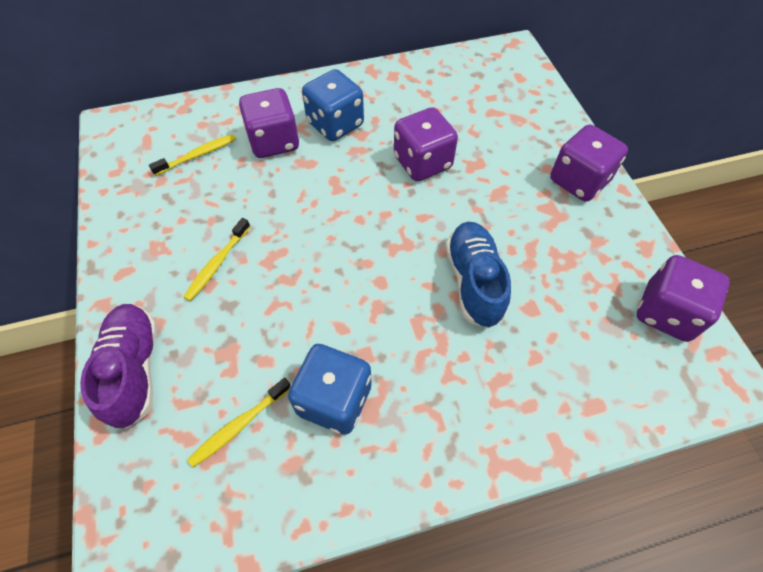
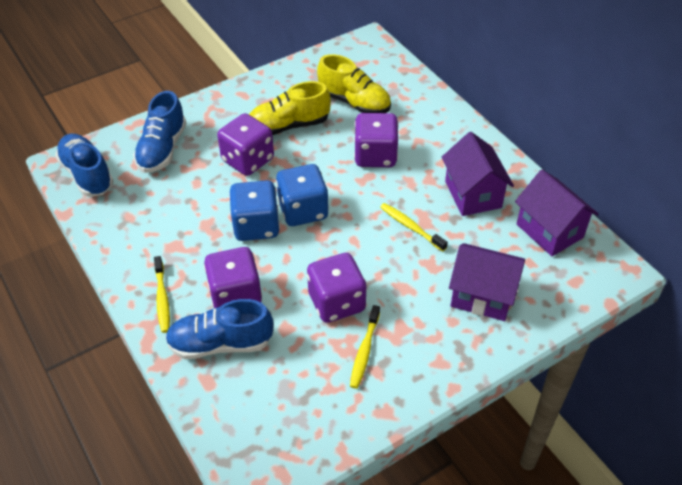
blue shoe: [446,222,511,328] = 1 -> [55,134,114,197] [133,91,186,173] [165,299,273,359] = 3
purple house: none = 0 -> [442,132,514,216] [449,243,525,321] [515,170,599,256] = 3
purple shoe: [80,304,157,428] = 1 -> none = 0
yellow shoe: none = 0 -> [249,81,331,135] [317,54,391,113] = 2

